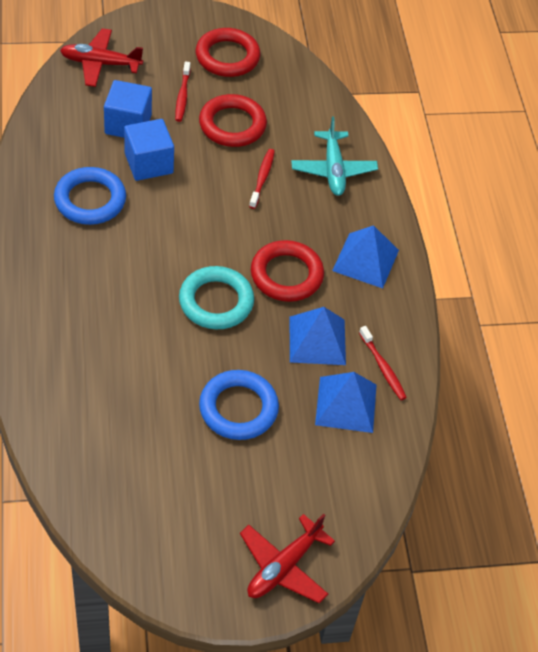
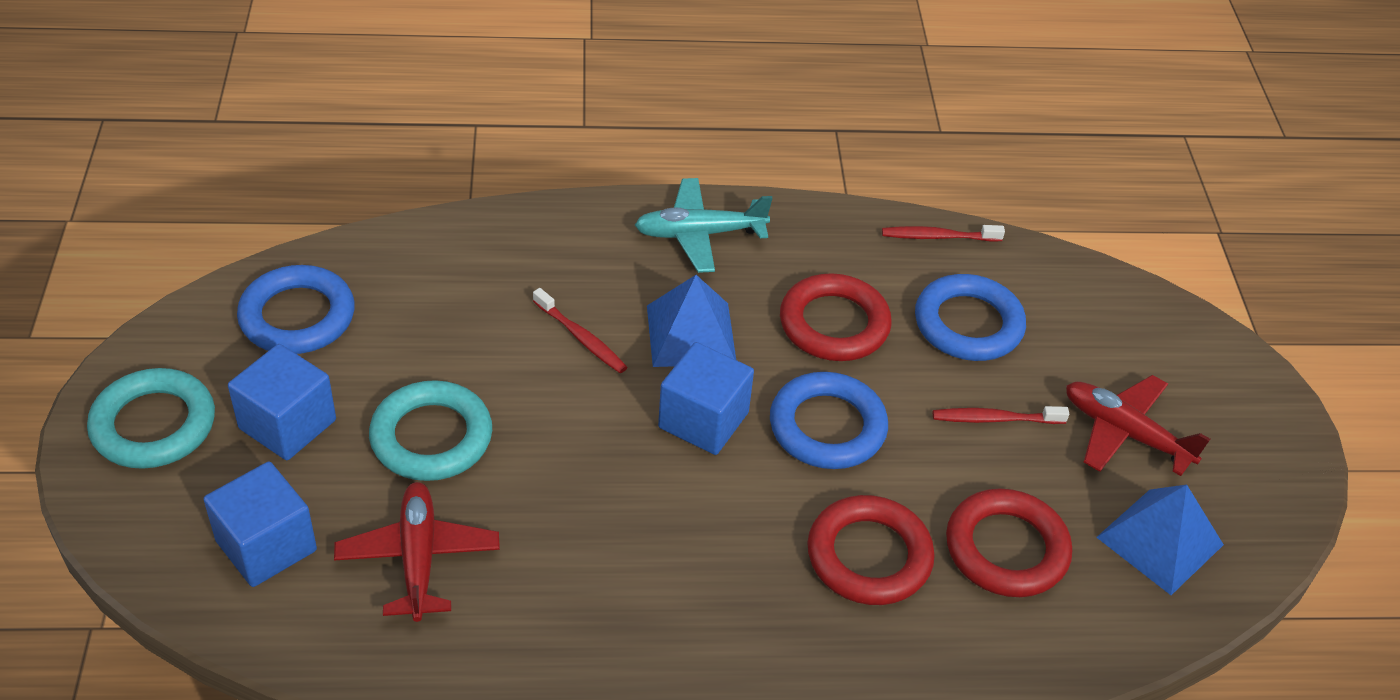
blue cube: [104,80,152,138] [124,119,174,181] = 2 -> [203,462,317,587] [228,344,336,460] [658,342,754,455] = 3
blue pyramid: [290,307,346,365] [315,372,377,433] [332,225,399,289] = 3 -> [647,275,736,367] [1096,485,1224,595] = 2
blue ring: [54,167,126,225] [199,370,279,440] = 2 -> [237,265,355,354] [770,372,888,469] [915,274,1026,361] = 3
turquoise ring: [179,266,254,329] = 1 -> [87,368,215,469] [369,380,492,481] = 2

